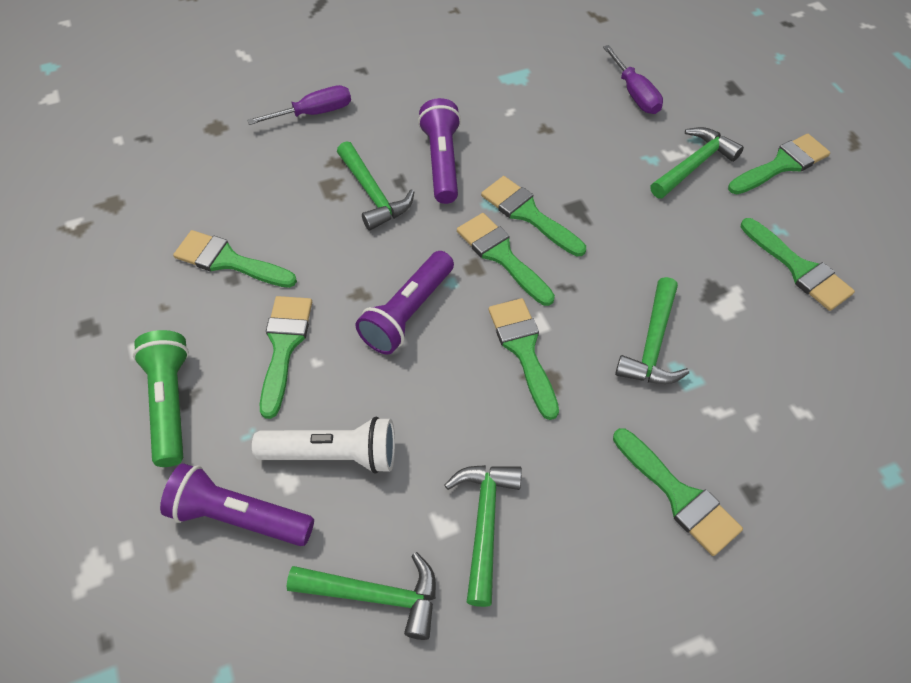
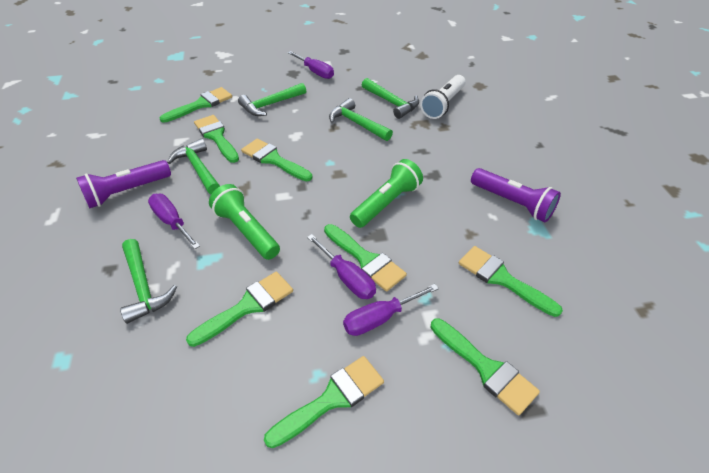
green flashlight: [133,330,189,467] = 1 -> [209,184,280,260] [350,159,423,228] = 2
purple flashlight: [160,463,314,546] [355,251,454,355] [418,98,461,204] = 3 -> [76,160,171,208] [471,168,561,222] = 2
purple screwdriver: [247,85,351,125] [603,45,663,114] = 2 -> [148,194,200,249] [288,51,334,79] [307,234,376,299] [343,284,439,336] = 4

